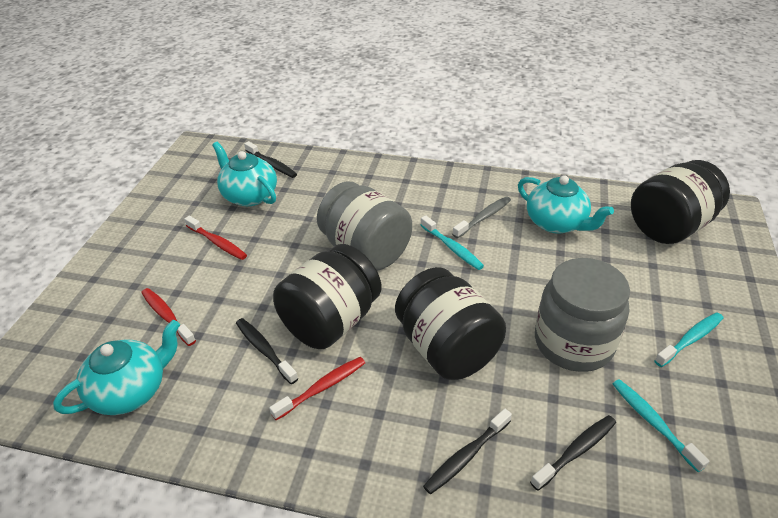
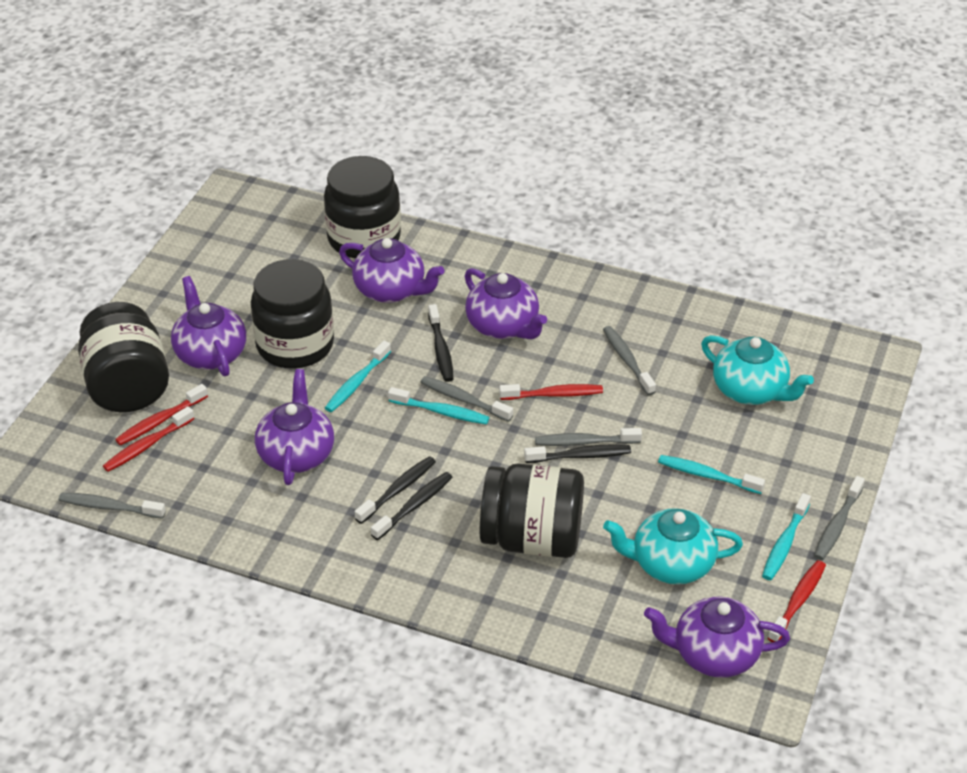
black jar: [273,244,381,349] [395,267,506,380] [631,160,730,244] = 3 -> [78,302,169,412] [251,259,334,369] [324,156,401,259] [480,463,584,558] = 4
grey jar: [317,181,412,271] [535,258,630,372] = 2 -> none = 0
grey toothbrush: [452,196,511,238] = 1 -> [59,493,166,519] [420,376,513,422] [535,428,642,446] [603,326,656,395] [814,476,865,560] = 5
purple teapot: none = 0 -> [171,276,246,376] [255,369,334,485] [339,238,444,303] [465,268,547,339] [644,597,790,678] = 5
red toothbrush: [141,288,196,346] [184,216,247,260] [269,357,365,420] = 3 -> [103,406,194,472] [115,384,208,446] [499,384,603,400] [768,560,826,642] = 4
turquoise teapot: [53,320,180,415] [212,142,277,206] [518,175,614,234] = 3 -> [603,508,743,585] [701,335,814,405] = 2
turquoise toothbrush: [421,215,484,270] [613,379,709,472] [654,312,723,367] = 3 -> [325,341,391,412] [388,387,489,424] [658,455,765,494] [762,493,811,580] = 4

